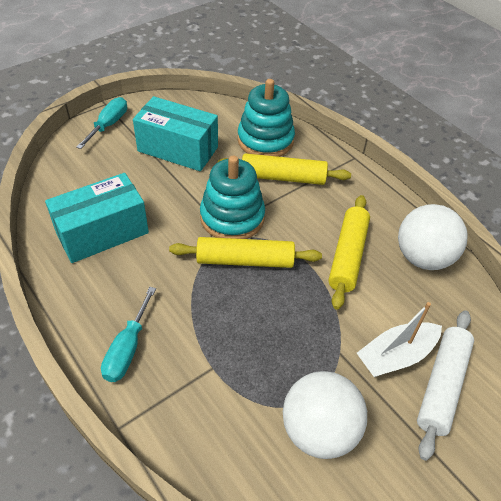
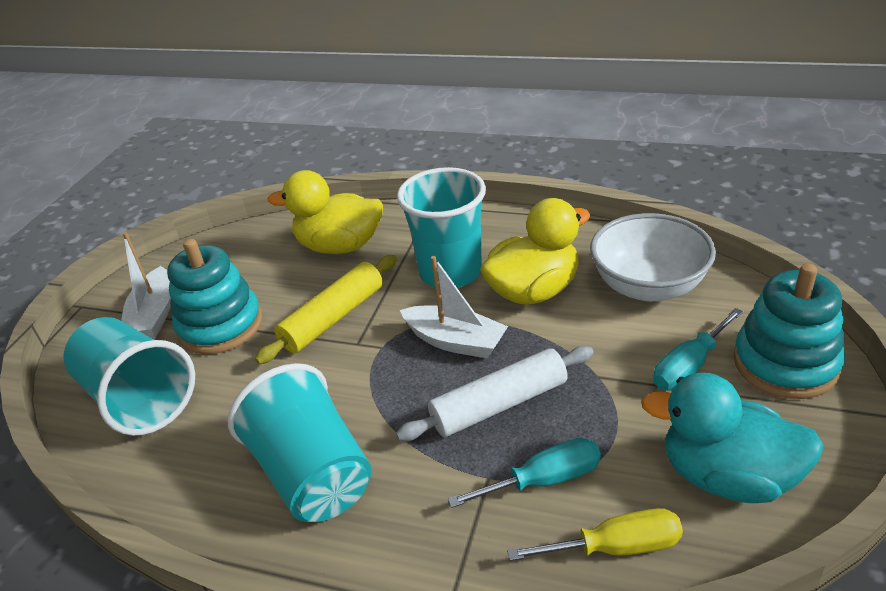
turquoise box: [45,173,149,263] [133,96,218,171] = 2 -> none = 0
turquoise cup: none = 0 -> [64,317,195,436] [227,363,372,522] [397,167,486,288] = 3
turquoise duck: none = 0 -> [641,373,824,503] = 1
white ball: [283,371,367,459] [398,204,468,270] = 2 -> none = 0
white boat: [357,302,442,377] = 1 -> [121,232,171,339] [400,256,508,359] = 2
white bowl: none = 0 -> [590,213,716,301] = 1
yellow duck: none = 0 -> [268,170,383,254] [480,198,590,305] = 2
yellow rolling pin: [169,237,322,268] [218,153,351,185] [329,195,370,310] = 3 -> [255,255,397,364] = 1
yellow screwdriver: none = 0 -> [507,508,683,561] = 1

